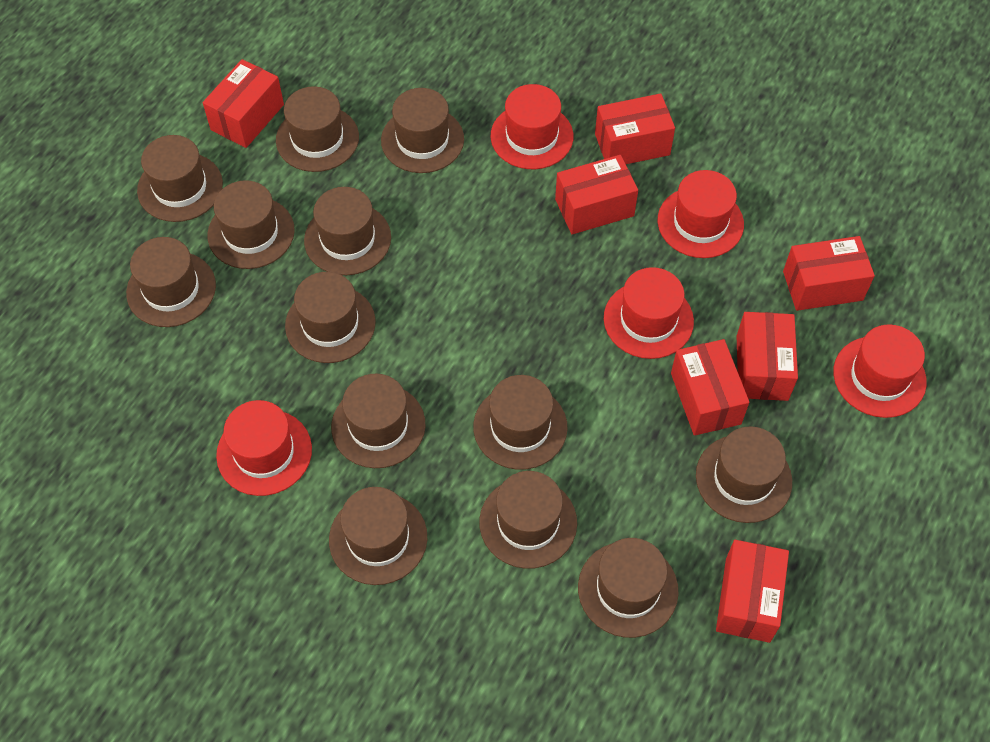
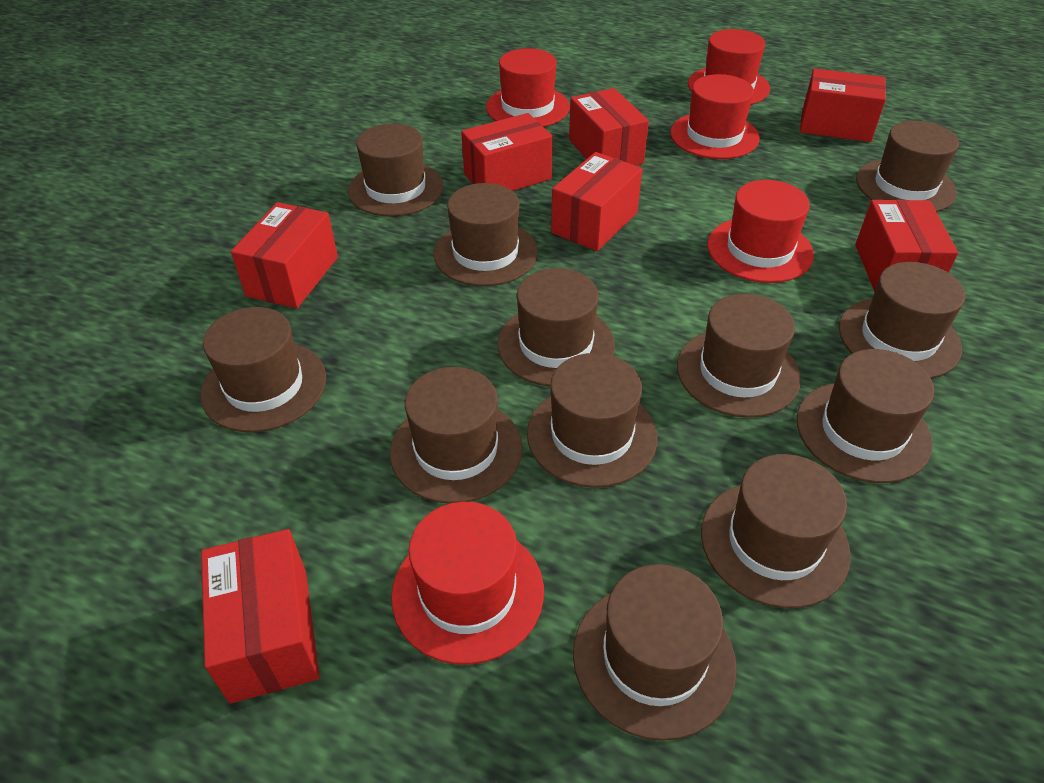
brown hat: [126,237,216,327] [137,135,223,222] [207,180,295,269] [276,86,359,172] [285,272,375,363] [304,187,391,275] [329,487,427,585] [331,374,425,468] [381,88,464,173] [473,375,568,470] [479,471,577,569] [578,538,678,638] [696,426,792,523] = 13 -> [200,307,326,432] [348,124,444,216] [390,367,522,504] [433,183,538,286] [497,268,615,386] [527,353,658,488] [573,564,737,741] [677,294,801,418] [701,454,851,608] [797,349,934,483] [839,262,965,379] [856,121,959,212] = 12

